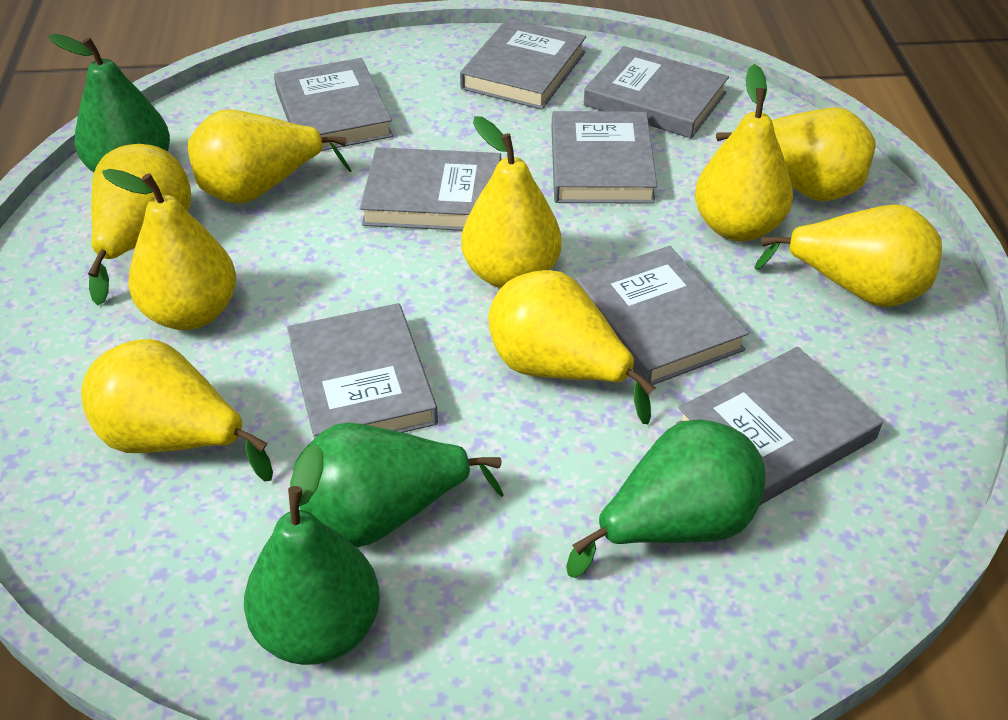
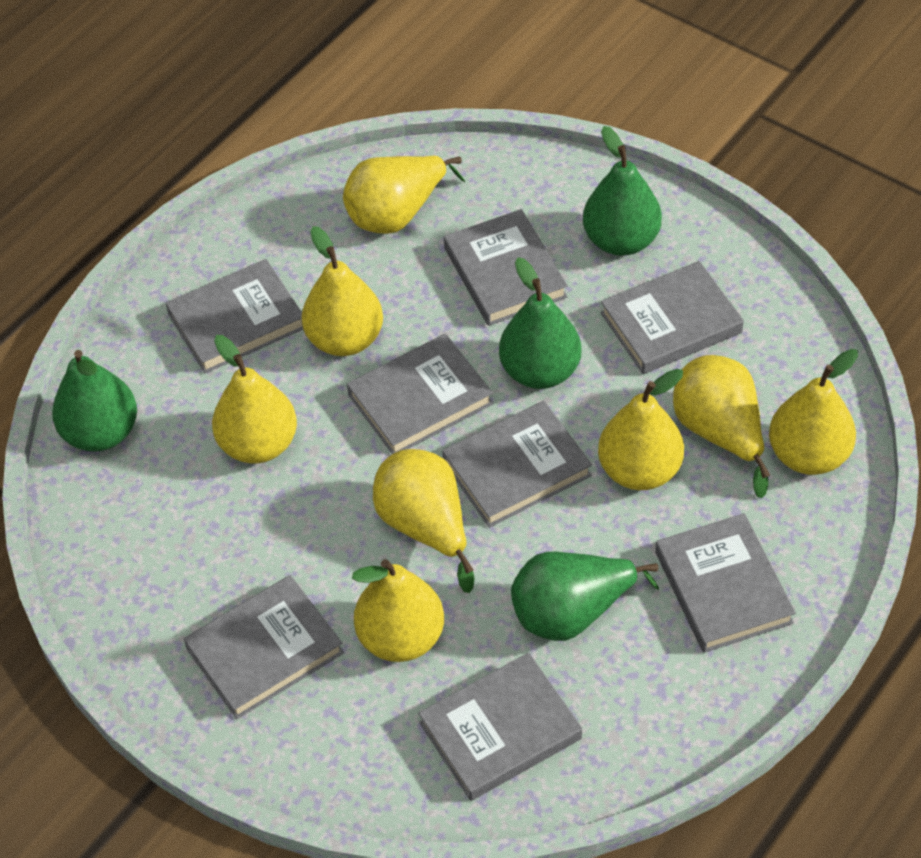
yellow pear: [81,339,273,481] [88,144,191,305] [102,169,236,330] [188,109,351,204] [461,116,562,288] [488,270,655,424] [695,64,793,241] [716,107,876,201] [754,204,942,307] = 9 -> [212,335,297,464] [302,226,383,356] [343,156,465,234] [352,559,444,662] [373,449,475,593] [598,369,684,490] [673,355,770,498] [769,349,858,475] = 8

